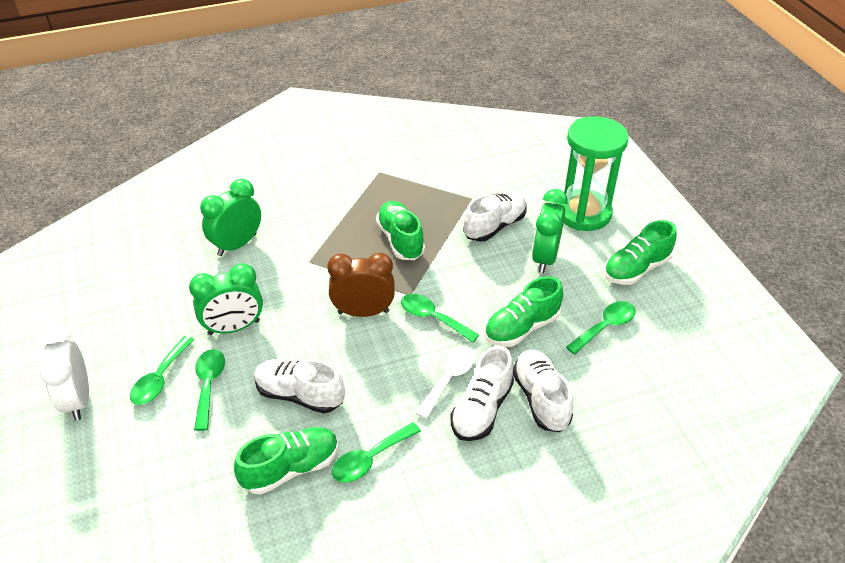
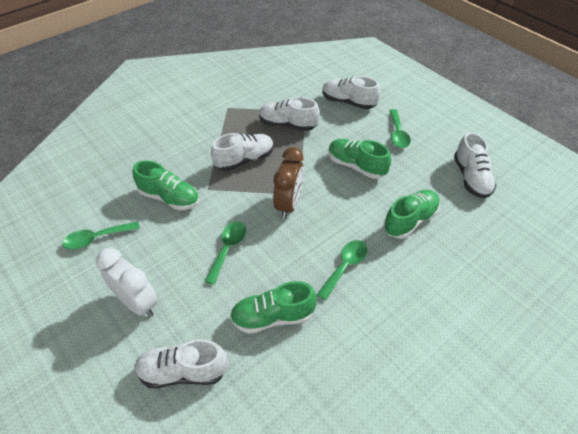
green clock: [189,263,263,335] [200,179,261,256] [532,189,568,273] = 3 -> none = 0
green hourglass: [557,116,629,231] = 1 -> none = 0
green spoon: [130,336,194,405] [194,349,225,431] [332,422,421,483] [401,294,479,343] [566,301,636,355] = 5 -> [62,222,140,249] [205,221,246,285] [317,240,367,300] [389,109,411,148] = 4
white shoe: [254,359,345,414] [450,346,514,441] [463,192,527,242] [513,350,573,432] = 4 -> [135,339,228,388] [211,133,274,171] [259,97,320,131] [322,76,380,109] [454,132,497,198] = 5
white spoon: [416,346,475,419] = 1 -> none = 0

